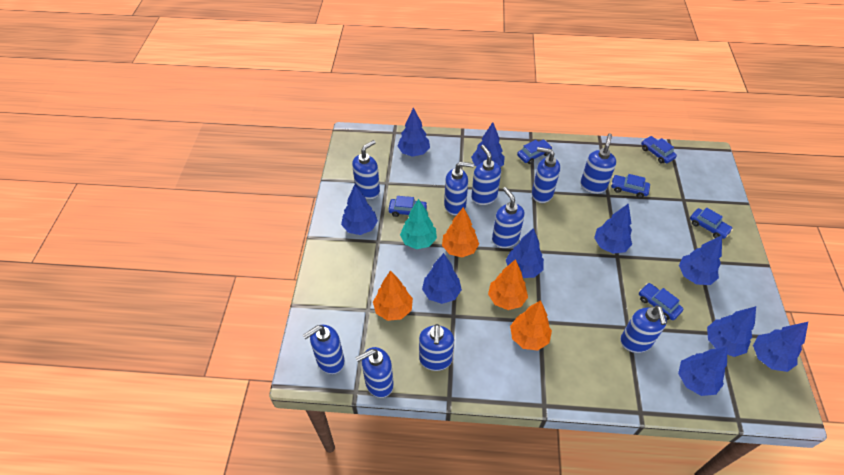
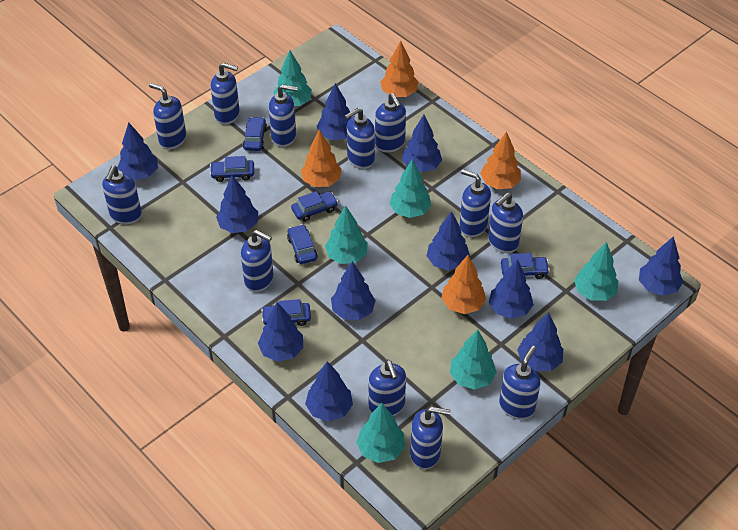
blue soap dispenser: [303,325,345,374] [352,140,380,199] [355,347,394,398] [419,324,454,371] [444,162,474,216] [471,145,501,205] [492,187,525,248] [532,147,560,203] [580,133,616,194] [620,305,667,353] = 10 -> [102,166,142,224] [149,83,186,150] [210,63,240,125] [241,230,274,292] [269,84,297,147] [345,108,375,169] [369,360,406,416] [375,93,406,153] [410,407,450,470] [459,169,491,237] [488,192,523,253] [499,346,540,420] = 12
blue tree: [341,185,378,235] [398,108,430,157] [422,253,462,304] [471,122,505,167] [506,228,544,278] [594,203,632,254] [678,346,727,396] [679,235,722,285] [707,306,756,357] [753,322,808,372] = 10 -> [117,122,158,180] [216,175,258,233] [258,302,303,362] [305,361,353,422] [316,83,350,140] [331,261,376,320] [402,115,442,172] [427,211,470,271] [489,259,534,319] [517,312,563,371] [639,236,683,296] = 11
turquoise tree: [400,199,437,249] = 1 -> [273,51,312,106] [325,205,368,264] [356,403,405,463] [389,159,431,218] [450,329,497,390] [574,242,618,301] = 6

